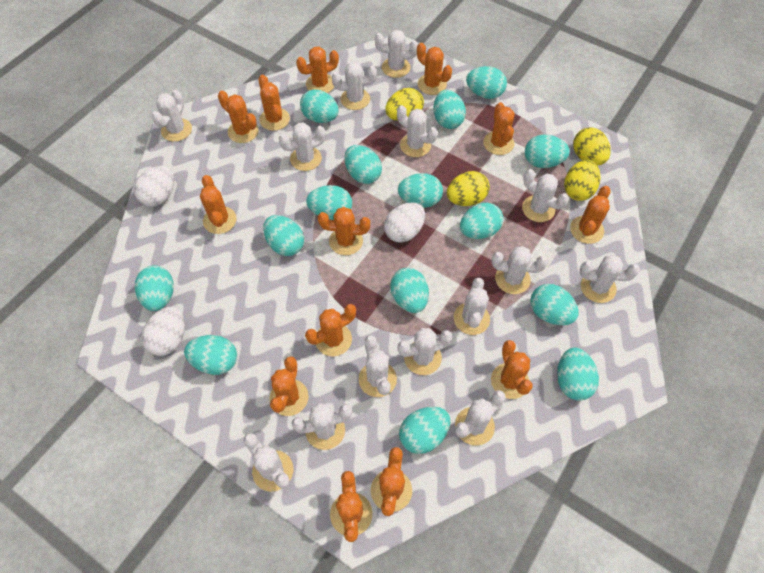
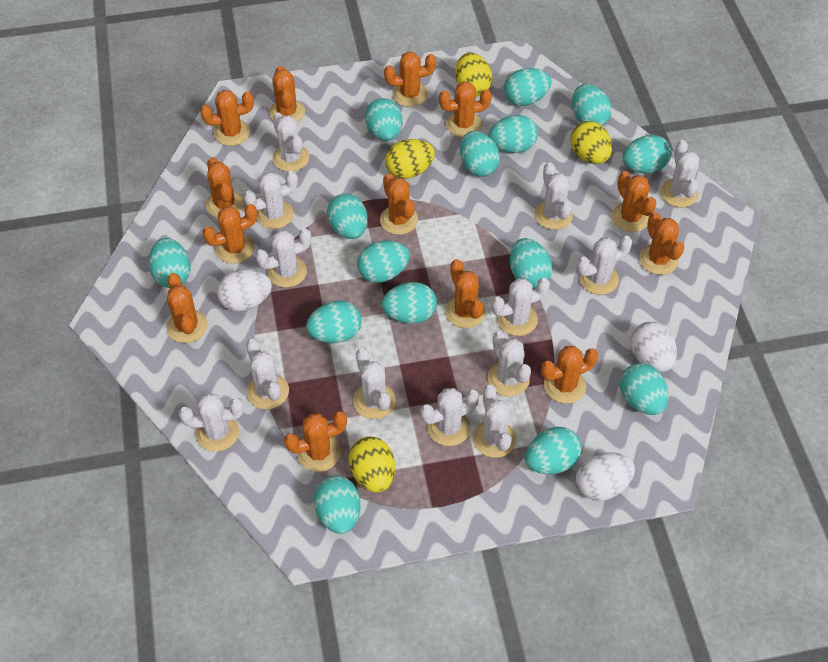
white cactus: [152,90,192,142] [243,433,293,492] [279,123,325,171] [292,403,352,450] [332,62,377,110] [359,335,397,397] [375,30,418,78] [397,105,438,157] [398,328,452,375] [454,278,490,335] [455,390,506,446] [491,246,548,294] [522,169,569,222] [580,255,640,303] = 14 -> [179,393,244,452] [243,171,298,229] [246,339,289,409] [255,228,311,288] [272,113,309,172] [353,348,396,419] [420,388,479,446] [473,385,516,458] [488,331,531,396] [491,278,550,336] [535,162,573,230] [576,236,632,295] [661,140,699,207] = 13

